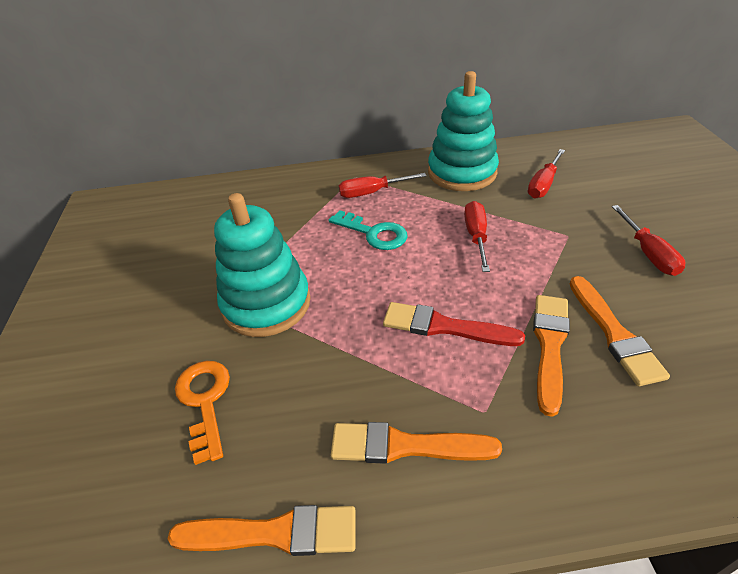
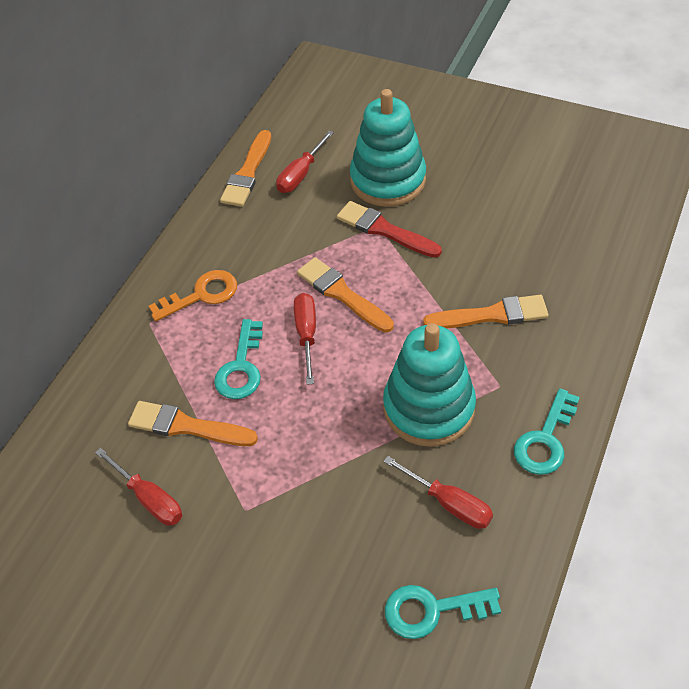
turquoise key: [329,210,408,250] = 1 -> [214,319,263,399] [385,585,501,639] [514,388,580,475] = 3

